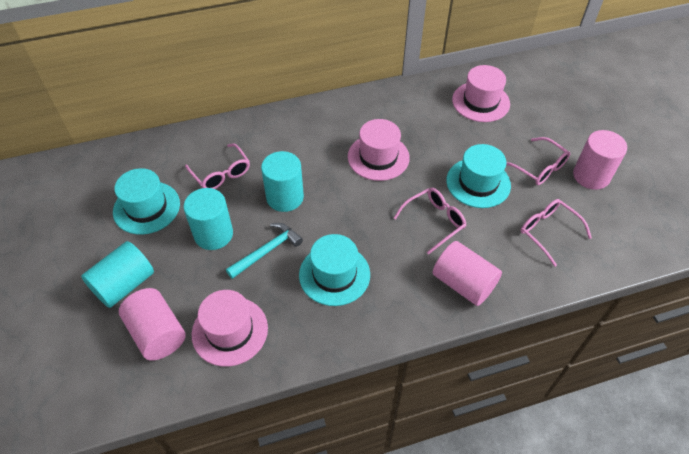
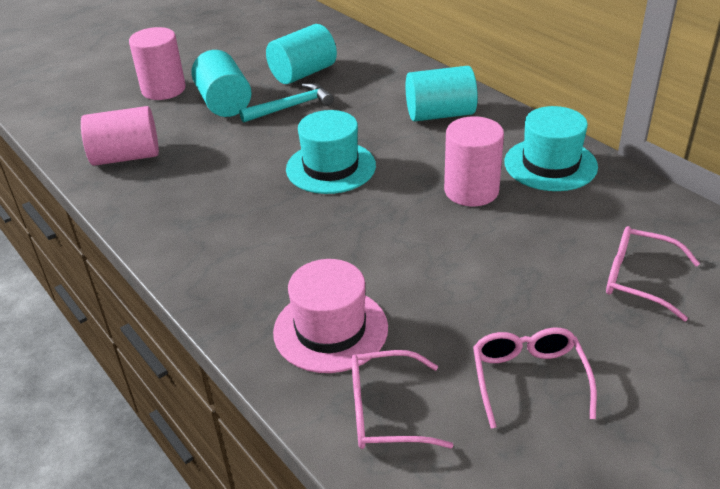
pink glasses: [185,143,250,189] [394,188,467,254] [506,137,570,185] [520,199,592,267] = 4 -> [351,350,454,449] [473,328,597,429] [606,226,700,321] = 3
pink hat: [192,290,268,367] [348,119,410,181] [452,65,510,122] = 3 -> [273,259,388,373] = 1
turquoise hat: [113,168,180,235] [299,234,370,306] [446,144,511,208] = 3 -> [286,110,376,194] [504,106,598,191] = 2

